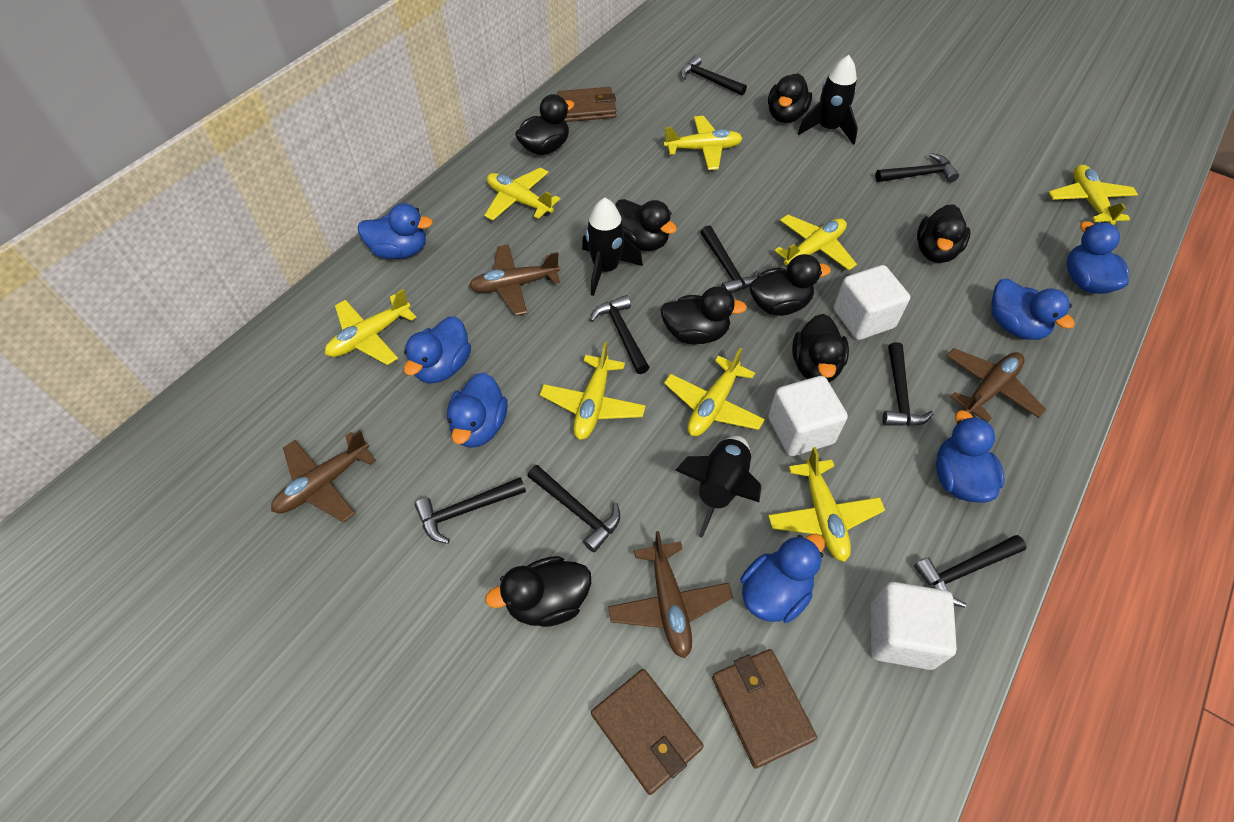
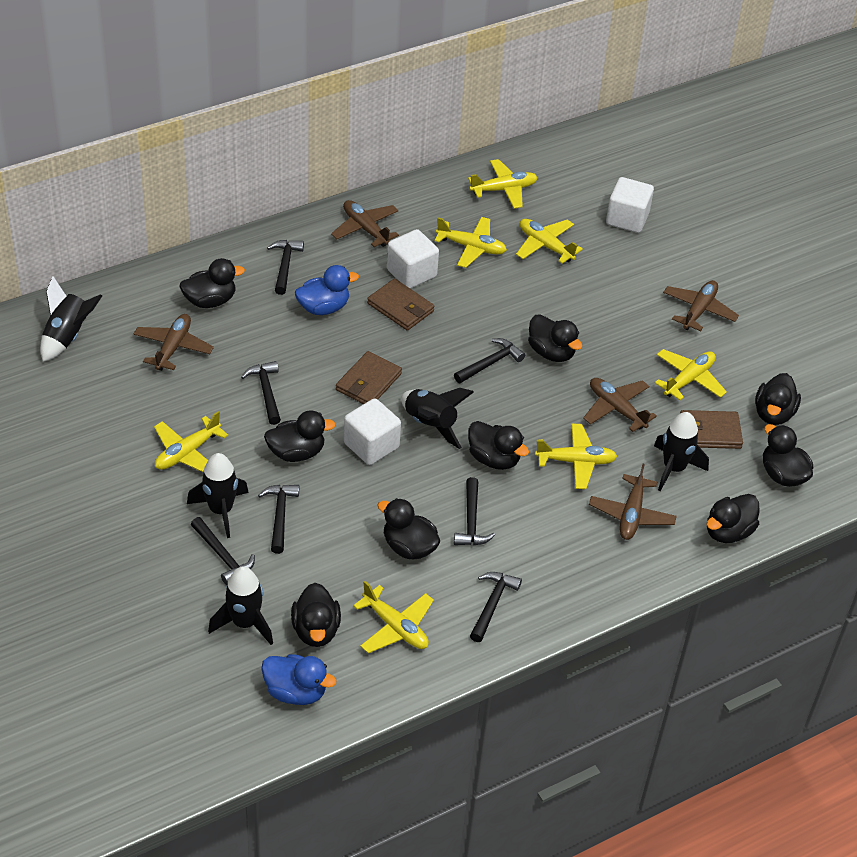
black duck: [485,556,591,627] [515,94,575,155] [615,199,677,251] [660,287,747,344] [749,254,831,316] [768,73,812,123] [792,314,849,382] [917,204,971,263] = 8 -> [180,258,245,308] [264,411,336,462] [291,583,341,647] [377,498,440,559] [468,421,529,470] [528,314,582,362] [707,494,759,543] [755,373,801,425] [763,424,813,487] = 9
black hammer: [415,477,526,544] [527,465,620,552] [590,295,650,374] [680,55,747,96] [700,225,759,293] [875,153,959,183] [882,342,934,426] [914,535,1026,608] = 8 -> [191,517,255,585] [241,361,281,425] [258,485,299,554] [267,240,304,295] [454,338,525,383] [454,477,495,545] [470,572,522,642] = 7
black rocket: [582,198,643,296] [675,436,762,538] [797,55,858,145] = 3 -> [40,276,102,362] [187,453,249,538] [208,566,273,645] [401,388,474,449] [654,412,709,491] = 5
blue duck: [358,203,433,259] [404,317,471,384] [447,372,507,448] [740,534,825,623] [936,410,1005,503] [991,279,1075,340] [1067,221,1129,294] = 7 -> [261,654,337,705] [295,265,359,315] = 2
brown plane: [271,430,376,523] [469,245,560,316] [608,531,733,658] [946,348,1047,422] = 4 -> [134,314,214,371] [331,200,399,247] [583,378,657,432] [589,464,677,540] [663,280,739,331] = 5
yellow plane: [325,289,417,365] [484,167,560,221] [540,342,646,440] [664,116,743,170] [664,348,765,436] [768,447,885,562] [775,214,857,270] [1049,165,1138,225] = 8 -> [154,411,228,473] [353,581,434,653] [434,217,507,268] [468,159,538,209] [516,219,583,264] [535,424,617,489] [655,349,727,400] = 7

